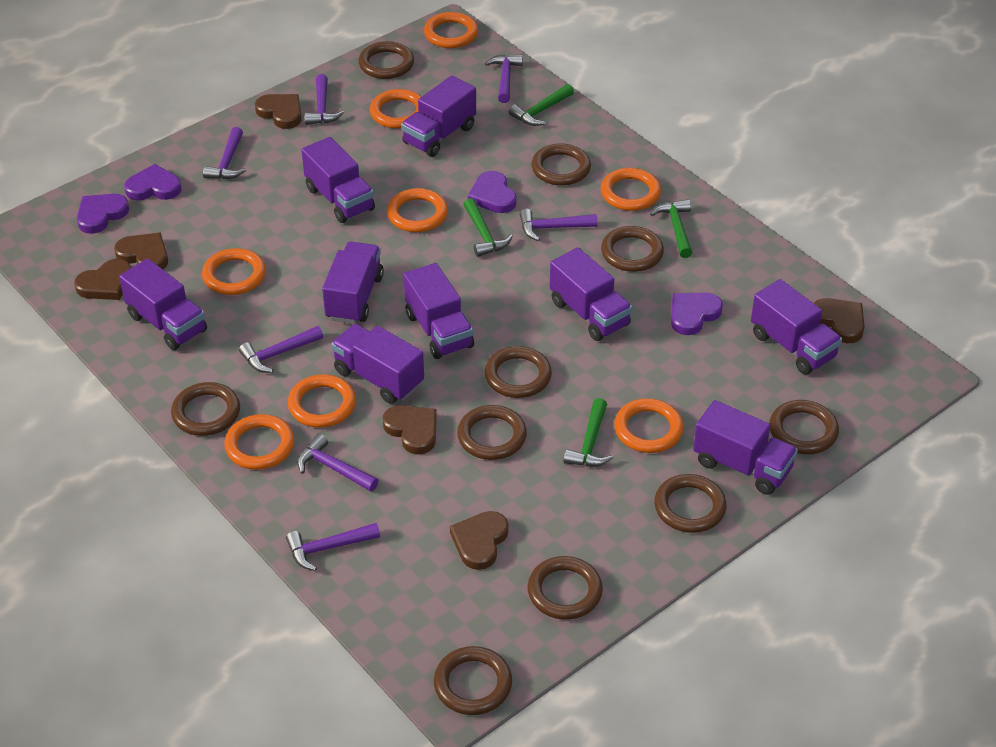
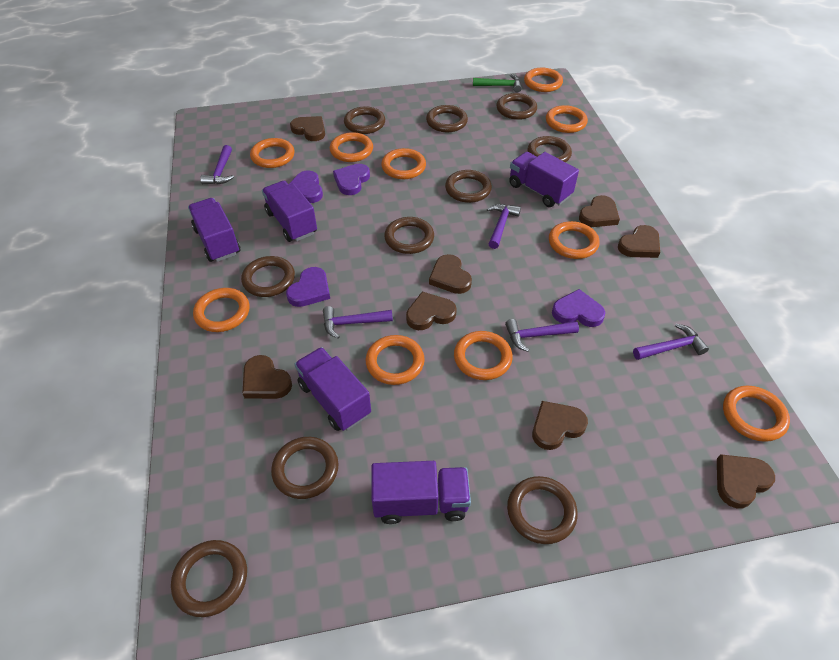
brown heart: [74,259,131,300] [114,233,168,269] [255,94,302,129] [383,405,437,455] [450,511,508,570] [814,298,865,343] = 6 -> [242,355,292,399] [290,116,325,141] [406,291,457,330] [429,254,472,294] [532,401,588,450] [579,195,620,227] [618,225,660,258] [717,454,775,508] = 8
green hammer: [463,198,513,257] [509,84,574,126] [563,398,613,467] [650,199,693,258] = 4 -> [473,74,522,93] = 1
orange ring: [202,248,266,295] [224,414,294,470] [288,374,356,428] [370,89,422,129] [387,188,448,232] [424,12,478,48] [601,168,661,211] [614,398,684,453] = 8 -> [193,288,250,332] [250,138,295,168] [330,132,373,162] [366,335,425,385] [381,148,426,179] [454,331,513,380] [524,68,563,92] [546,105,588,133] [549,221,599,259] [723,386,790,442] = 10
purple hammer: [203,127,246,179] [239,326,323,373] [286,523,380,571] [297,434,379,492] [305,74,344,125] [485,54,523,103] [520,209,598,241] = 7 -> [200,145,234,184] [323,306,393,338] [487,204,521,249] [505,319,579,352] [633,324,709,360] = 5
purple truck: [119,258,207,350] [302,137,375,223] [322,241,384,324] [331,324,424,404] [401,76,476,157] [403,263,474,359] [550,248,632,341] [693,400,798,495] [751,279,842,375] = 9 -> [188,198,241,262] [262,181,317,242] [294,347,371,431] [372,461,471,524] [509,152,579,207] = 5

